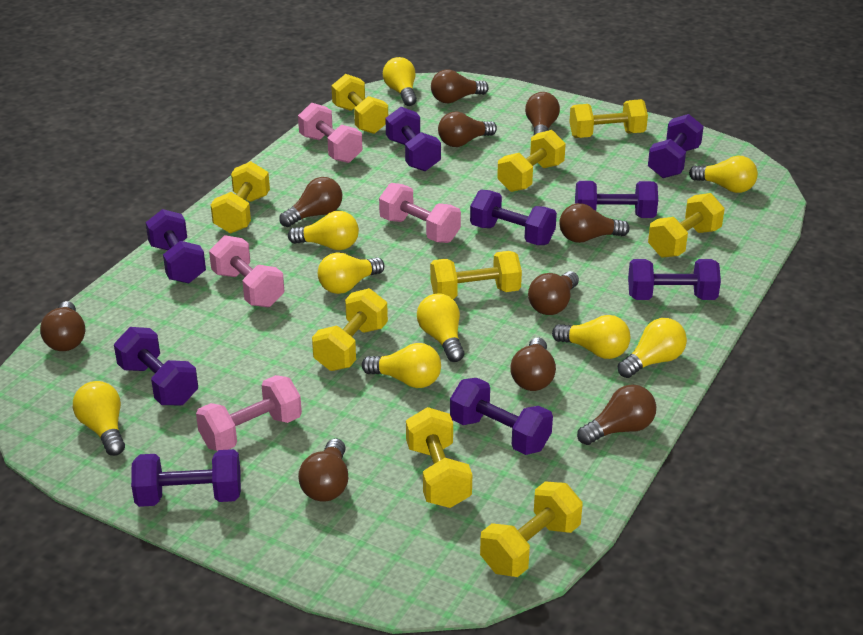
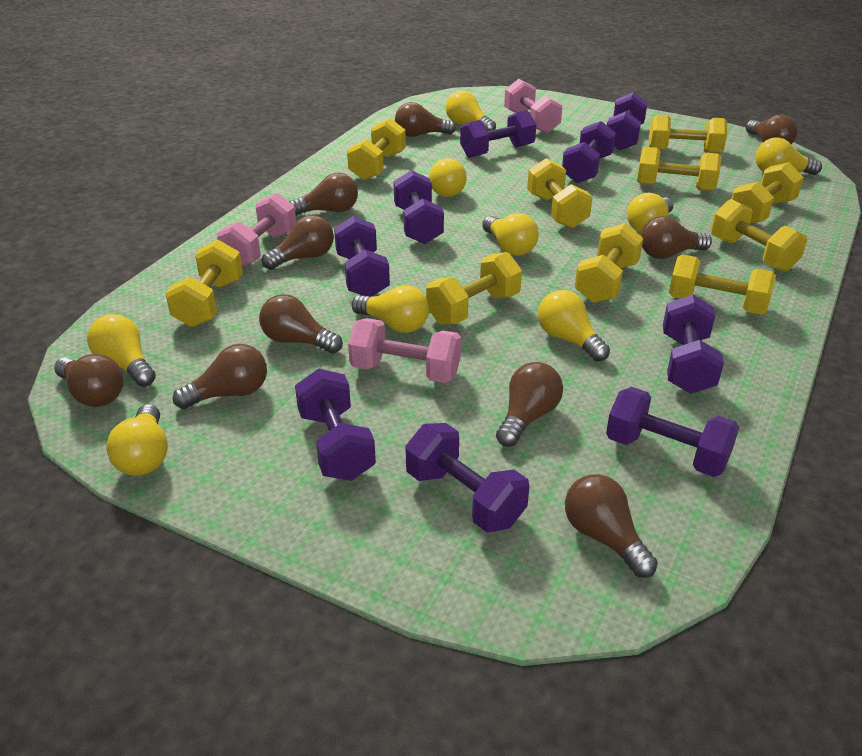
pink dumbbell: [196,375,302,451] [209,235,284,307] [298,103,363,163] [379,183,461,243] = 4 -> [217,193,296,266] [348,318,461,383] [504,79,563,134] = 3
yellow dumbbell: [211,161,270,233] [312,288,388,371] [331,74,388,134] [406,407,472,508] [430,251,522,299] [480,482,583,577] [497,130,566,192] [569,99,648,138] [648,193,725,258] = 9 -> [165,240,243,327] [347,118,406,180] [426,252,522,325] [527,158,592,228] [575,223,643,303] [637,147,721,191] [649,115,727,154] [669,254,776,315] [711,199,807,272] [732,162,804,224] = 10

